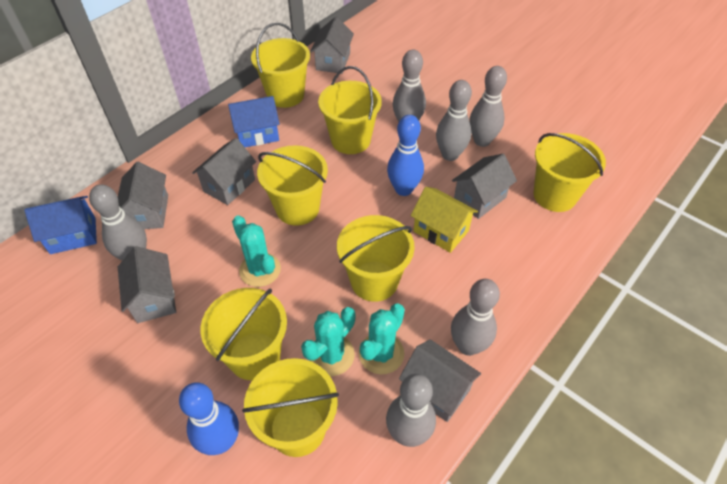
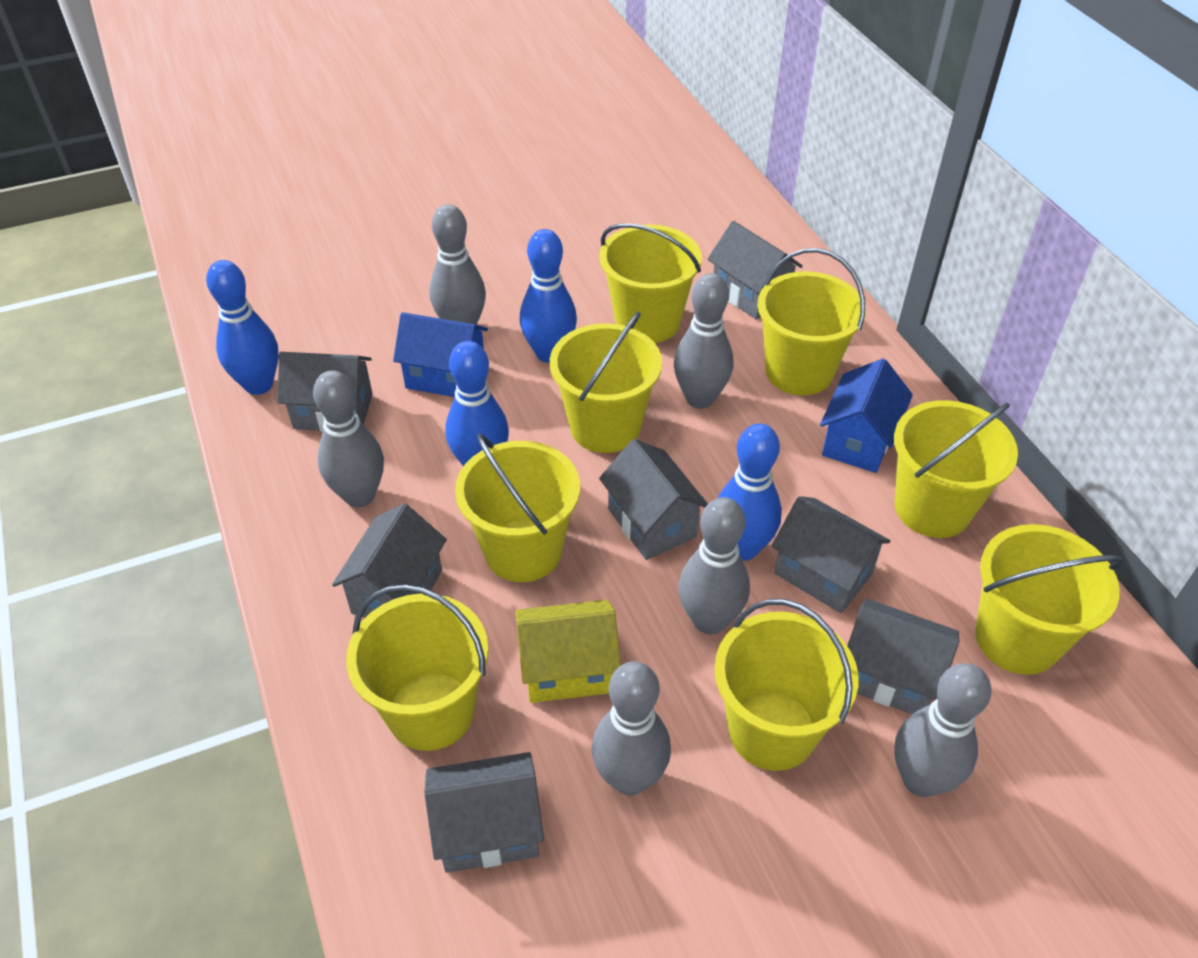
blue bowling pin: [179,382,239,455] [387,115,424,196] = 2 -> [206,260,279,395] [445,341,509,466] [520,229,577,363] [718,423,782,561] = 4
grey house: [118,162,168,229] [118,246,176,323] [192,138,256,205] [310,17,354,74] [399,339,481,422] [452,154,517,219] = 6 -> [277,352,373,432] [332,504,447,618] [424,752,544,873] [599,439,708,560] [708,221,803,320] [771,496,890,613] [847,598,959,714] = 7
turquoise cactus: [232,215,281,287] [301,307,356,376] [359,304,405,374] = 3 -> none = 0
yellow bucket: [201,288,287,380] [242,358,339,457] [251,23,310,108] [257,145,328,226] [318,66,382,154] [337,215,415,302] [533,133,606,212] = 7 -> [346,584,488,751] [455,434,580,582] [550,311,662,453] [599,223,702,343] [714,599,859,771] [757,248,866,395] [894,400,1018,538] [975,524,1124,675] = 8

